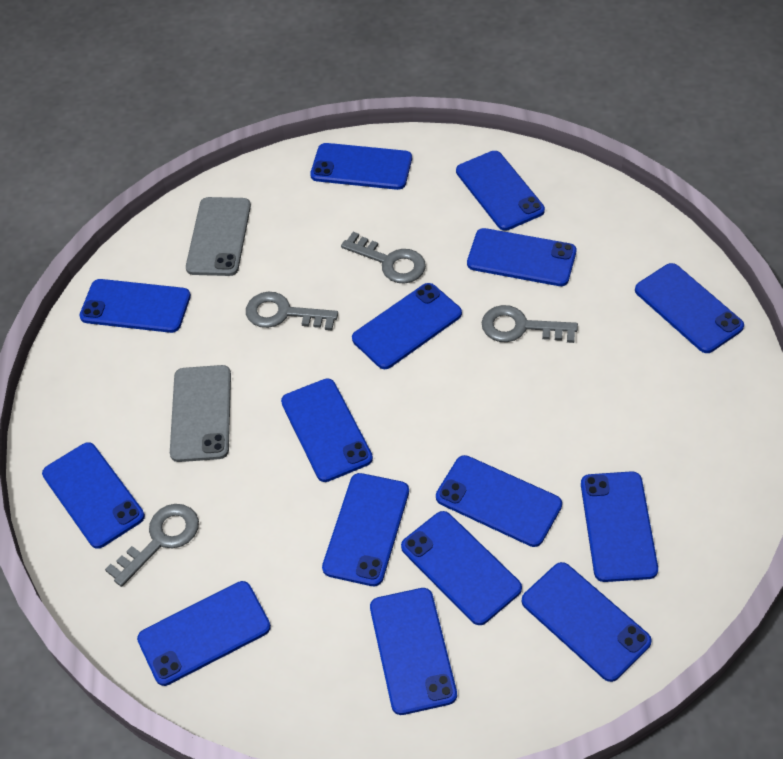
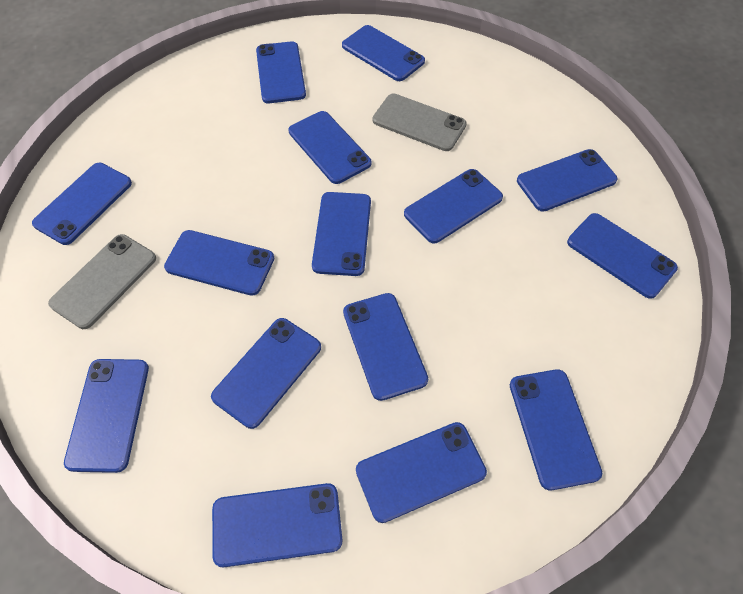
grey key: [105,504,199,587] [246,292,338,330] [341,232,426,283] [482,305,578,343] = 4 -> none = 0

